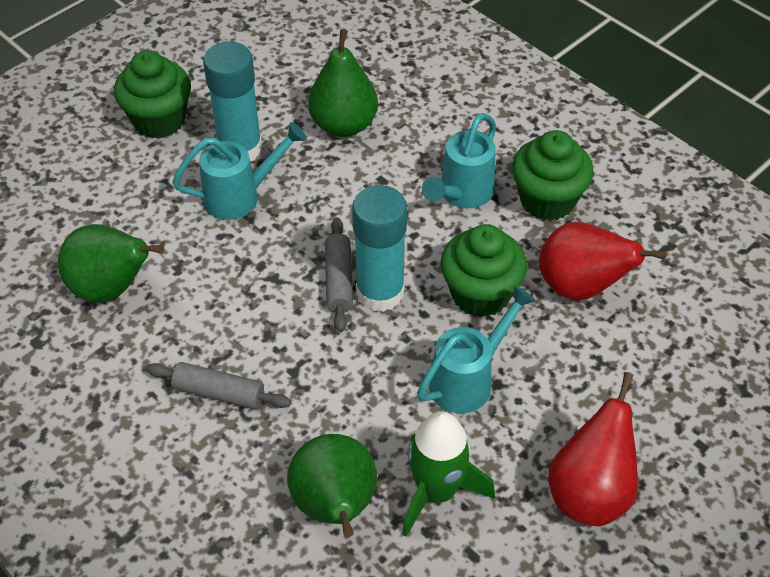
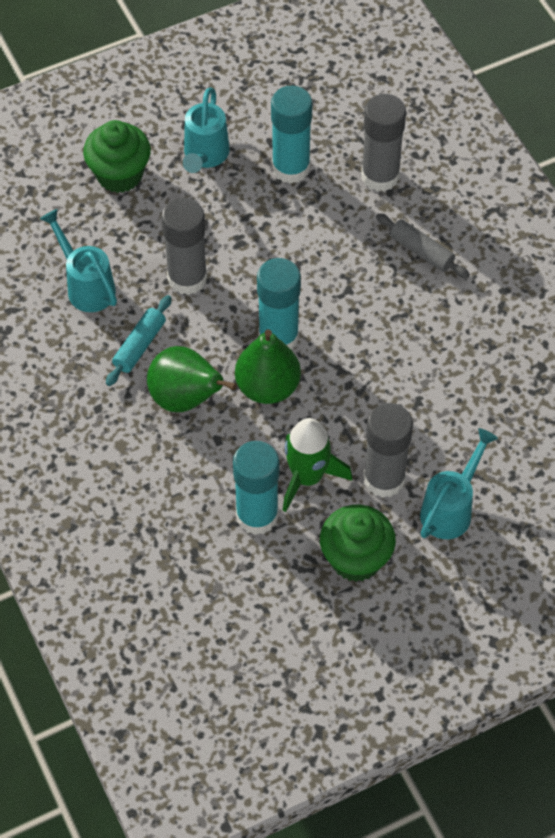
green cupcake: [114,50,191,139] [440,224,527,318] [512,130,594,221] = 3 -> [83,120,151,193] [320,505,396,582] = 2
green pear: [58,224,164,303] [287,434,377,537] [308,29,378,137] = 3 -> [147,346,237,412] [235,329,301,404] = 2
grey glue stick: none = 0 -> [161,198,207,295] [361,94,406,192] [363,403,413,498] = 3
grey rolling pin: [146,362,291,409] [325,217,353,332] = 2 -> [376,213,470,278] = 1
red pear: [539,222,667,300] [548,372,638,526] = 2 -> none = 0
turquoise glue stick: [203,42,262,161] [352,185,407,312] = 2 -> [233,441,279,535] [257,258,301,350] [271,86,313,184] = 3
turquoise rolling pin: none = 0 -> [106,295,172,386] = 1

